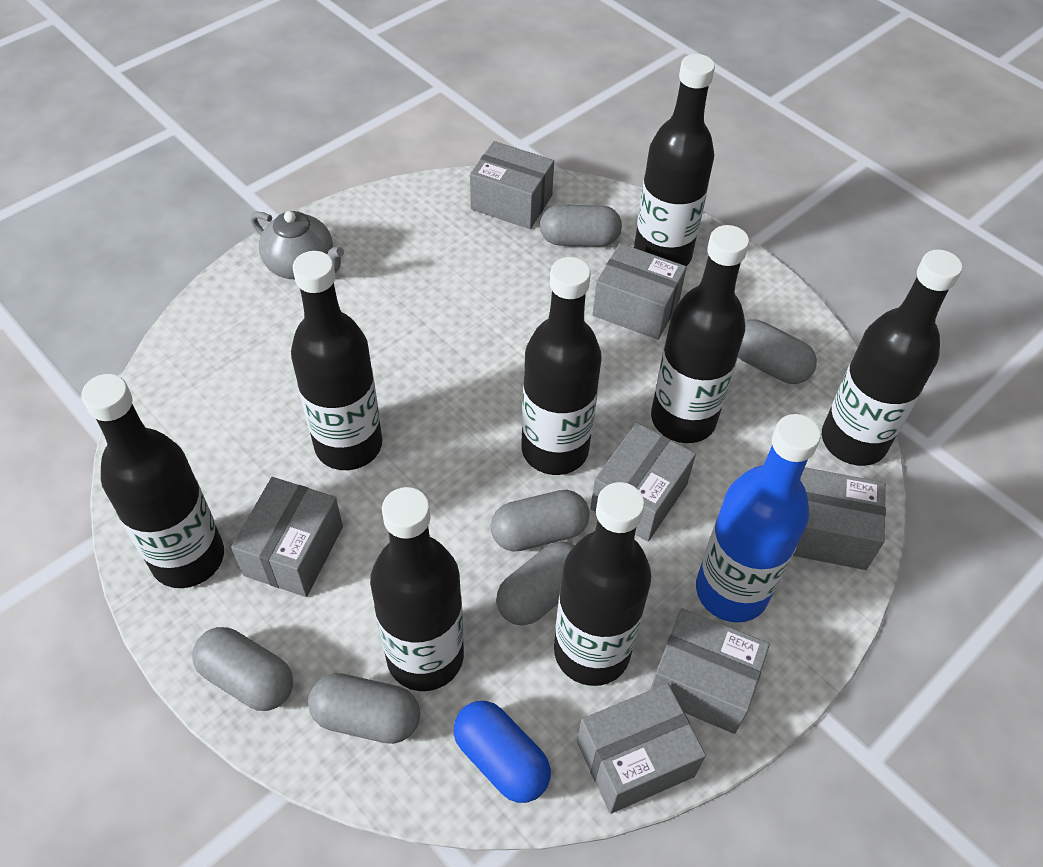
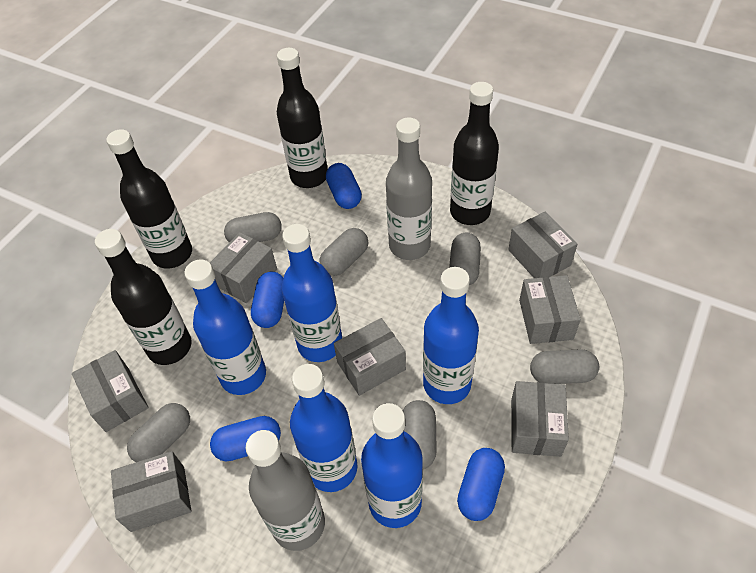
black bottle: [81,374,224,588] [291,251,382,470] [370,487,464,691] [521,257,602,475] [554,482,651,686] [634,54,715,266] [651,225,749,443] [822,249,962,466] = 8 -> [95,229,192,365] [106,129,192,269] [277,48,327,188] [450,82,499,225] = 4
blue bottle: [696,414,821,622] = 1 -> [184,259,266,395] [282,224,342,362] [290,364,358,492] [361,403,423,528] [423,267,479,404] = 5
blue capsule: [454,701,551,803] = 1 -> [210,416,281,461] [251,272,284,328] [326,163,362,209] [457,448,505,521] = 4
grey bottle: none = 0 -> [246,430,325,551] [386,118,432,260] = 2
grey teapot: [251,211,344,279] = 1 -> none = 0

